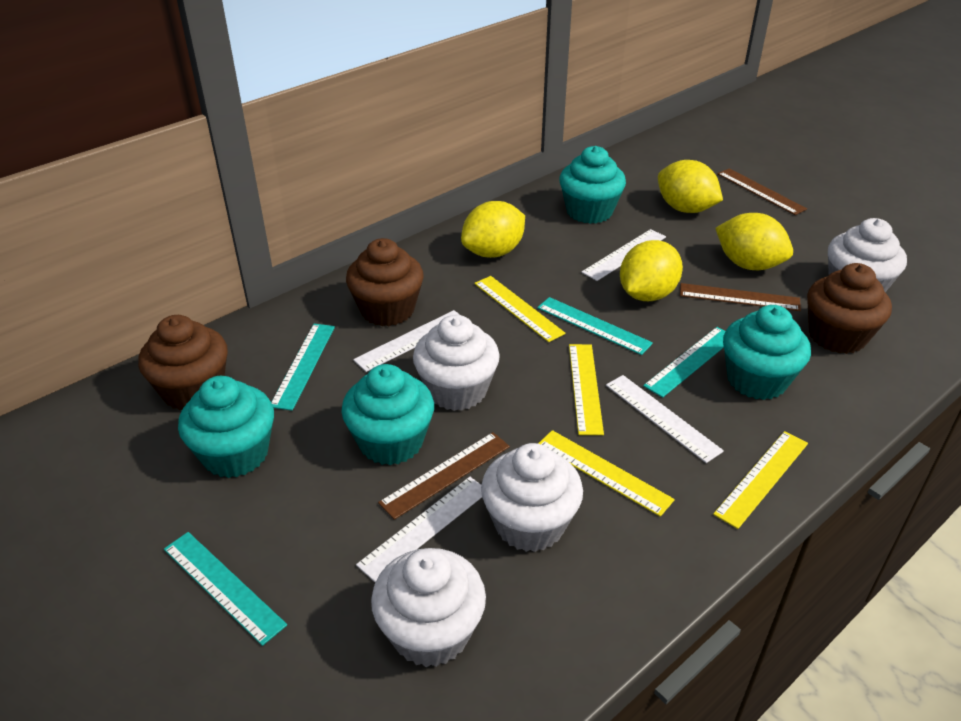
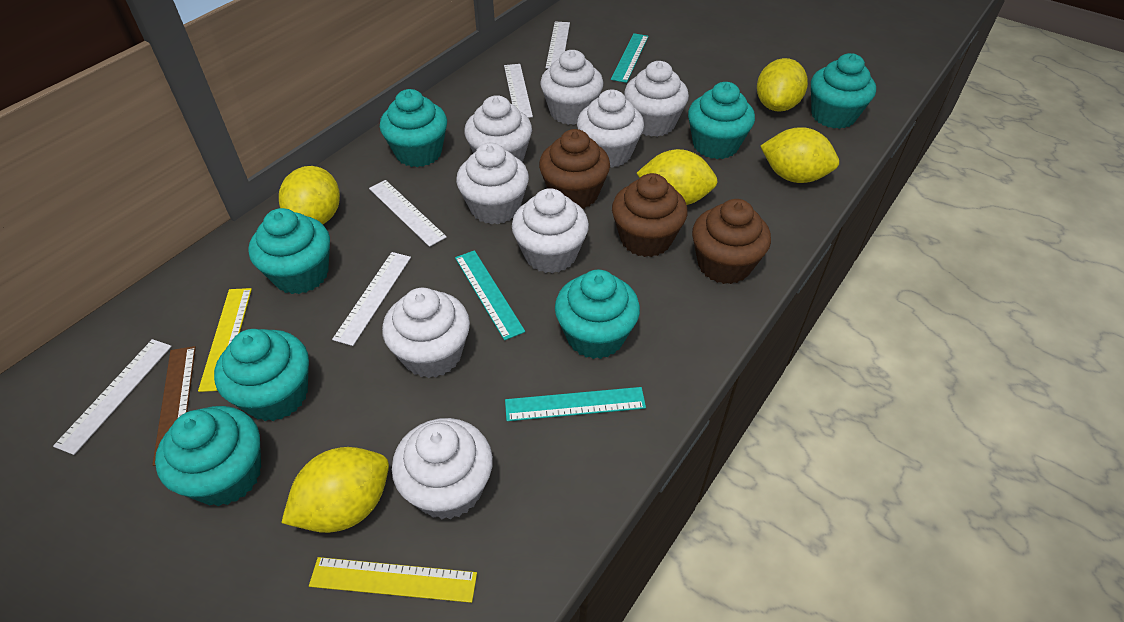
brown ruler: [378,432,510,520] [680,283,801,311] [718,168,807,215] = 3 -> [153,346,196,466] = 1
turquoise cupcake: [178,376,274,478] [341,364,434,465] [559,146,626,224] [723,305,811,400] = 4 -> [155,406,261,506] [214,329,309,421] [248,208,330,294] [380,89,447,167] [555,270,640,359] [688,82,755,159] [811,53,876,129] = 7
turquoise ruler: [164,532,287,646] [271,324,335,410] [537,297,653,355] [643,327,726,398] = 4 -> [455,250,525,340] [505,387,646,421] [611,33,649,83] = 3
white cupcake: [371,548,486,667] [413,315,500,411] [481,443,583,552] [828,218,907,292] = 4 -> [382,288,470,378] [392,418,493,520] [456,142,529,224] [464,95,532,162] [512,188,589,273] [540,50,604,125] [577,89,644,168] [624,61,689,137] = 8
white ruler: [353,310,460,372] [356,477,482,582] [581,229,666,281] [606,375,724,463] = 4 -> [53,339,172,455] [332,252,411,346] [369,180,447,247] [504,64,533,118] [546,22,570,69] = 5
yellow lemon: [461,201,525,258] [620,240,683,301] [658,160,723,213] [715,213,793,270] = 4 -> [279,166,340,224] [281,447,389,533] [637,149,718,205] [757,58,808,112] [760,127,839,183] = 5
yellow ruler: [474,276,566,342] [538,430,675,517] [569,344,604,435] [713,431,808,529] = 4 -> [198,288,252,392] [309,557,477,603] = 2

